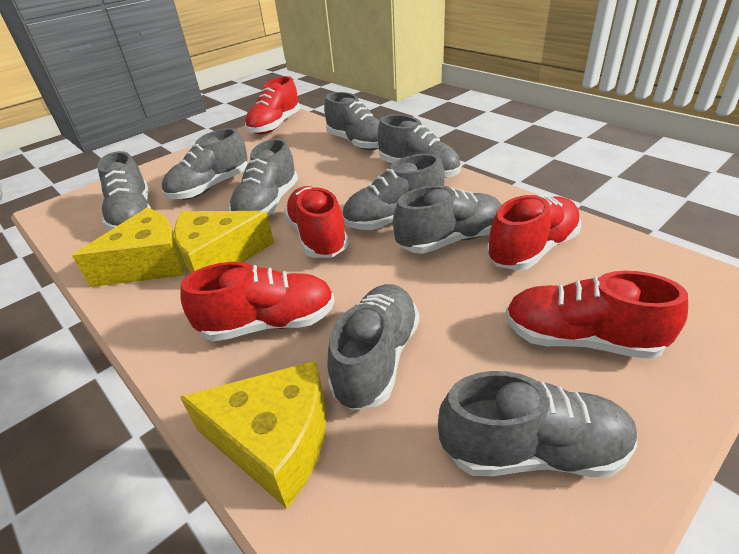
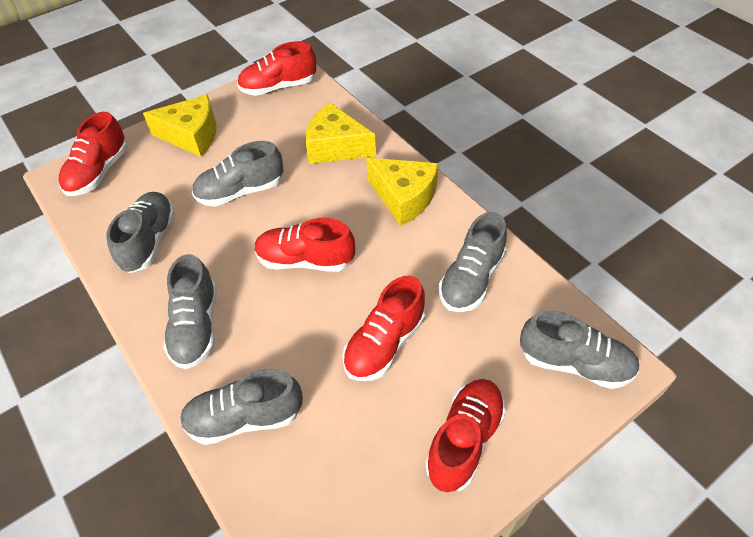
grey shoe: [97,151,151,231] [162,128,248,200] [229,138,298,216] [324,92,380,150] [328,284,419,410] [342,154,445,230] [377,115,461,178] [393,185,502,254] [438,371,637,477] = 9 -> [106,192,175,273] [163,254,217,369] [180,369,303,445] [192,141,284,207] [439,212,507,312] [520,311,640,389] = 6

